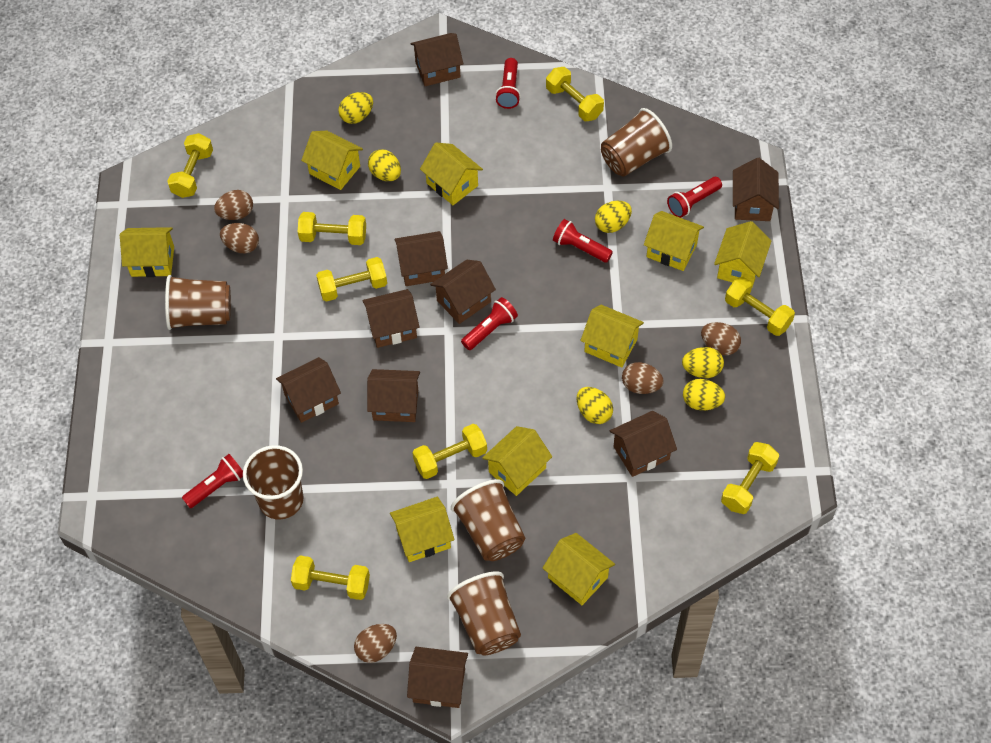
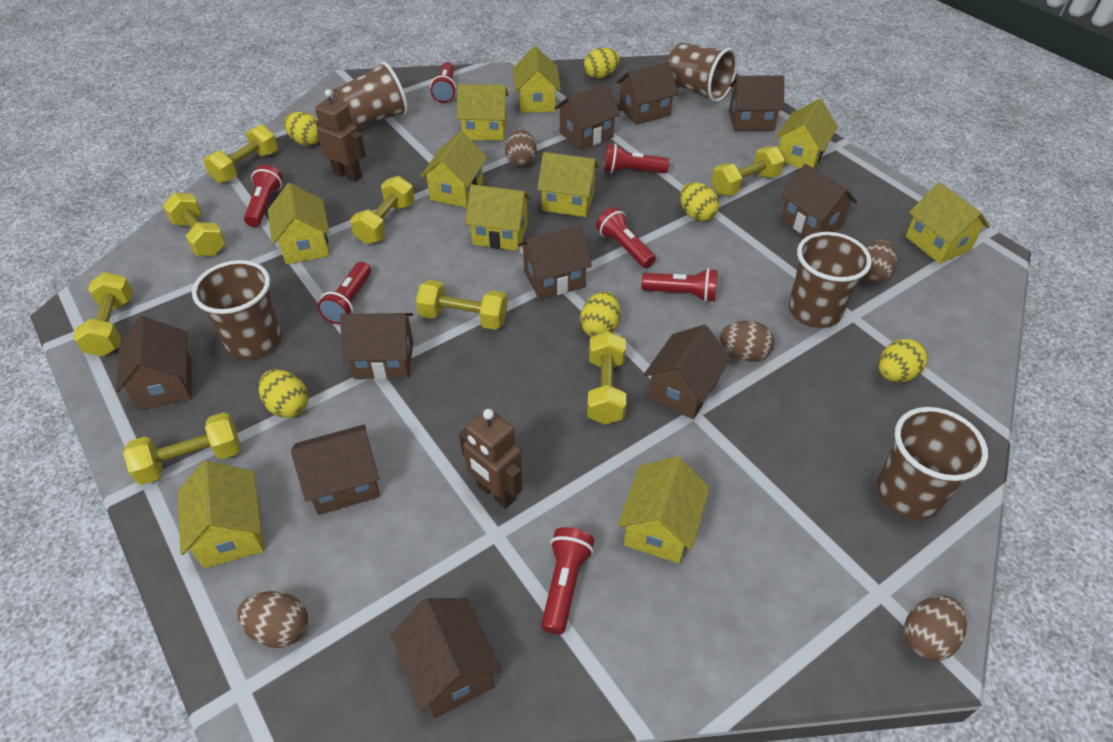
brown house: [276,357,341,423] [362,289,419,348] [367,369,420,422] [395,231,448,286] [407,647,468,708] [410,33,463,86] [430,260,496,324] [610,411,677,477] [733,158,779,221] = 9 -> [116,316,192,410] [291,424,380,515] [340,313,413,380] [390,598,502,718] [518,226,592,299] [555,83,620,150] [616,62,678,125] [644,325,731,419] [729,75,784,131] [780,164,857,237] = 10
brown robot: none = 0 -> [315,89,366,182] [459,409,522,509] = 2
red flashlight: [182,454,243,508] [461,297,518,350] [495,58,521,109] [553,219,613,263] [667,177,722,218] = 5 -> [244,165,283,227] [317,262,371,324] [430,62,456,103] [541,527,594,635] [596,207,656,268] [604,144,669,173] [641,268,718,302] = 7
yellow house: [120,227,174,277] [301,131,363,190] [390,497,455,562] [420,142,483,205] [482,426,552,496] [543,533,615,605] [581,305,644,368] [644,211,704,271] [714,221,771,287] = 9 -> [178,461,264,568] [268,183,330,264] [420,131,487,208] [457,84,509,141] [465,184,531,251] [513,46,561,113] [537,152,599,217] [618,456,710,564] [775,99,838,169] [905,182,990,264] = 10

